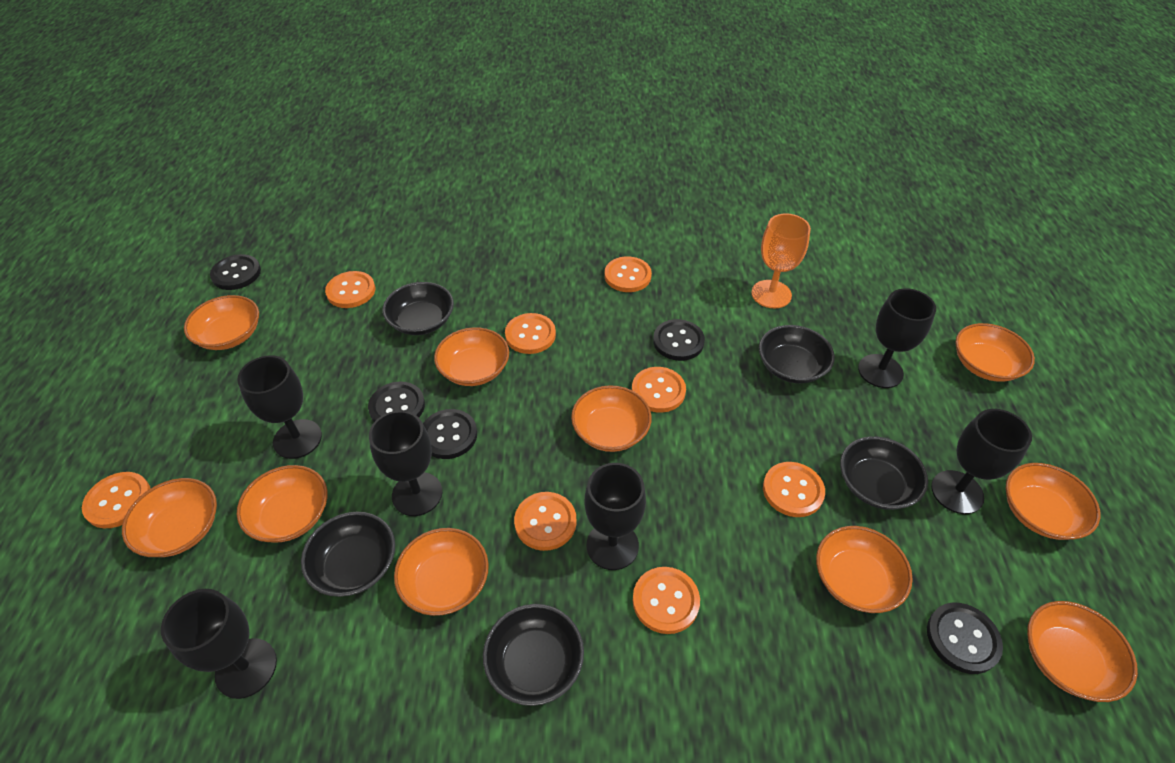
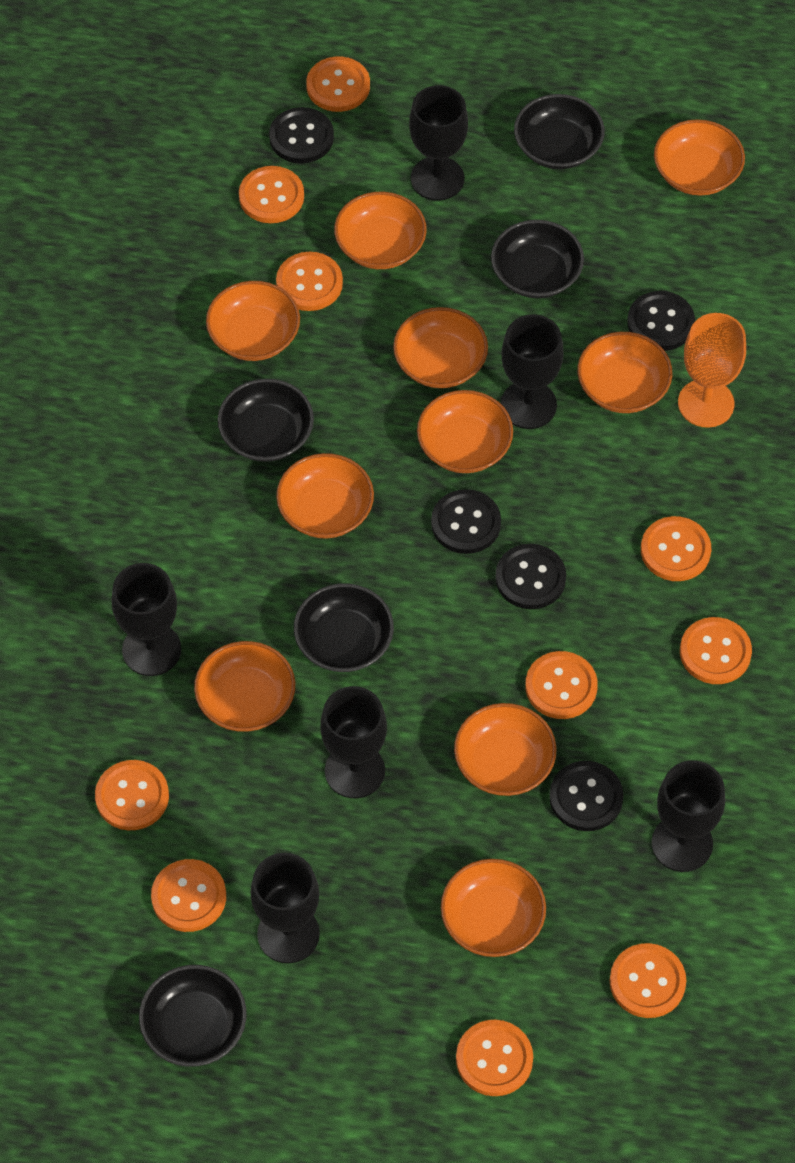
orange button: [82,472,151,528] [325,271,375,308] [505,313,556,354] [514,492,577,551] [605,256,652,292] [632,367,686,413] [633,567,700,634] [763,462,825,517] = 8 -> [95,760,169,830] [151,859,226,932] [239,166,304,223] [276,252,343,311] [306,57,370,112] [456,1020,533,1096] [525,651,598,719] [610,943,686,1018] [641,516,711,581] [680,617,752,684] = 10

